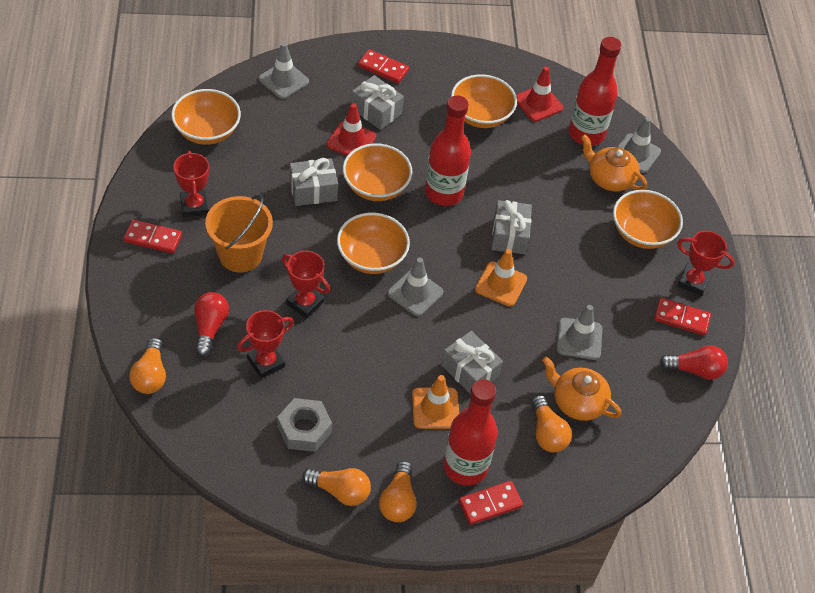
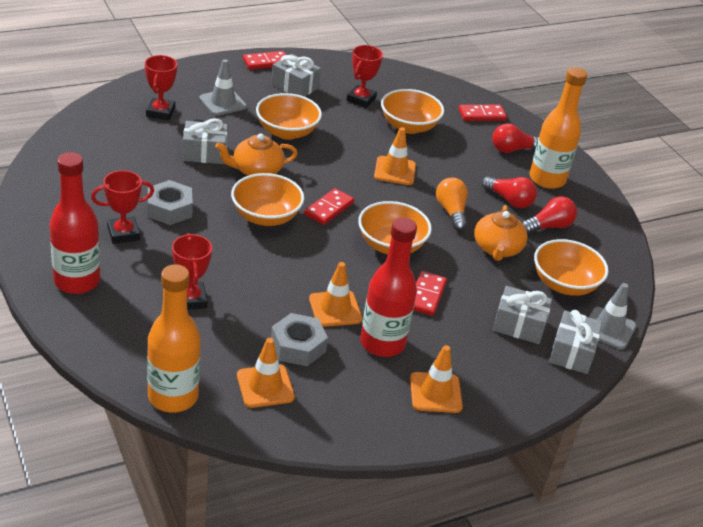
grey nut: [277,398,332,452] = 1 -> [148,180,193,225] [271,313,328,366] = 2
grey traffic cone: [259,42,309,99] [387,258,443,316] [557,305,602,360] [617,117,661,173] = 4 -> [199,59,247,116] [589,283,636,349] = 2
orange bottle: none = 0 -> [147,264,201,413] [529,67,587,189] = 2
orange bucket: [205,195,273,273] = 1 -> none = 0
orange light bulb: [129,337,166,394] [302,468,371,506] [379,461,417,522] [531,395,572,453] = 4 -> [436,178,468,231] = 1
orange traffic cone: [412,375,459,429] [475,249,527,306] = 2 -> [237,338,295,408] [309,262,362,327] [374,127,416,185] [410,345,463,413] = 4
red bottle: [425,95,471,206] [443,379,498,486] [569,37,621,146] = 3 -> [49,152,100,294] [360,217,417,357] = 2
red light bulb: [194,292,229,356] [659,345,728,380] = 2 -> [482,176,537,208] [492,123,539,153] [522,196,577,234] = 3
red traffic cone: [326,103,376,156] [516,67,563,122] = 2 -> none = 0

